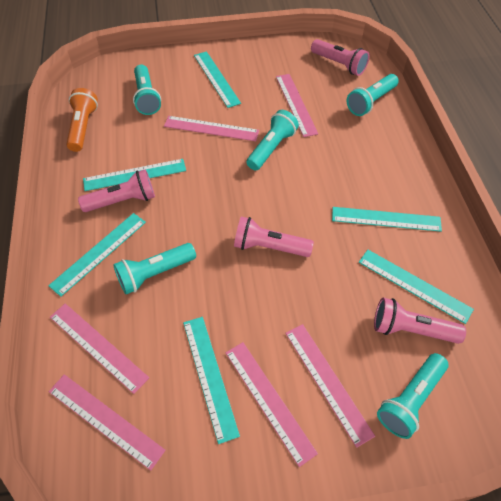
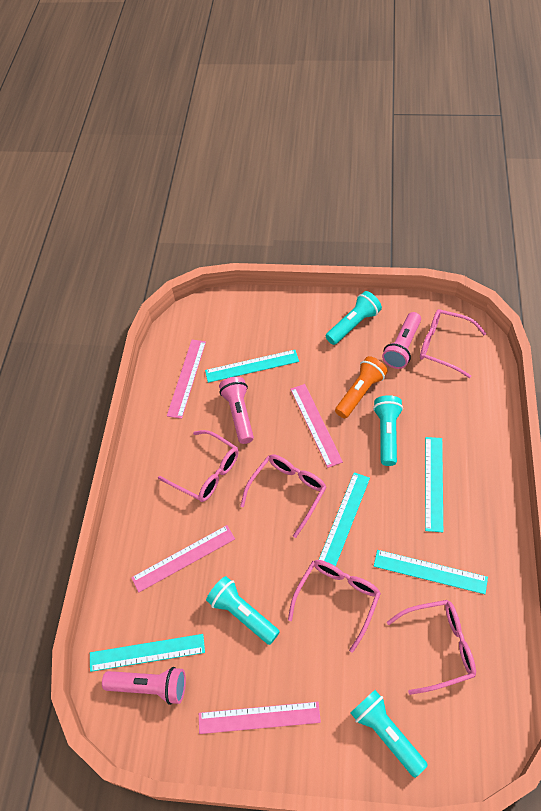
pink flashlight: [78,169,155,212] [234,217,314,257] [311,39,369,76] [374,298,466,344] = 4 -> [102,667,186,705] [219,377,254,444] [382,312,421,369] = 3
pink glasses: none = 0 -> [158,430,239,502] [240,454,327,538] [288,560,381,653] [387,600,476,695] [420,309,486,378] = 5
pink ruler: [49,374,166,471] [50,303,149,394] [164,116,259,141] [226,342,318,467] [276,74,318,137] [285,324,375,448] = 6 -> [131,525,235,592] [167,340,206,419] [199,702,321,734] [290,384,343,468] = 4
turquoise flashlight: [113,243,196,294] [133,65,161,115] [246,110,299,171] [347,74,399,116] [377,353,448,439] = 5 -> [206,576,280,645] [326,291,382,345] [351,690,428,778] [373,395,403,466] = 4
turquoise ruler: [48,213,146,297] [83,159,186,191] [183,317,240,444] [194,51,241,108] [332,207,442,232] [359,250,474,324] = 6 -> [90,634,205,672] [205,350,299,383] [319,472,370,566] [374,550,488,594] [425,437,443,532] = 5

